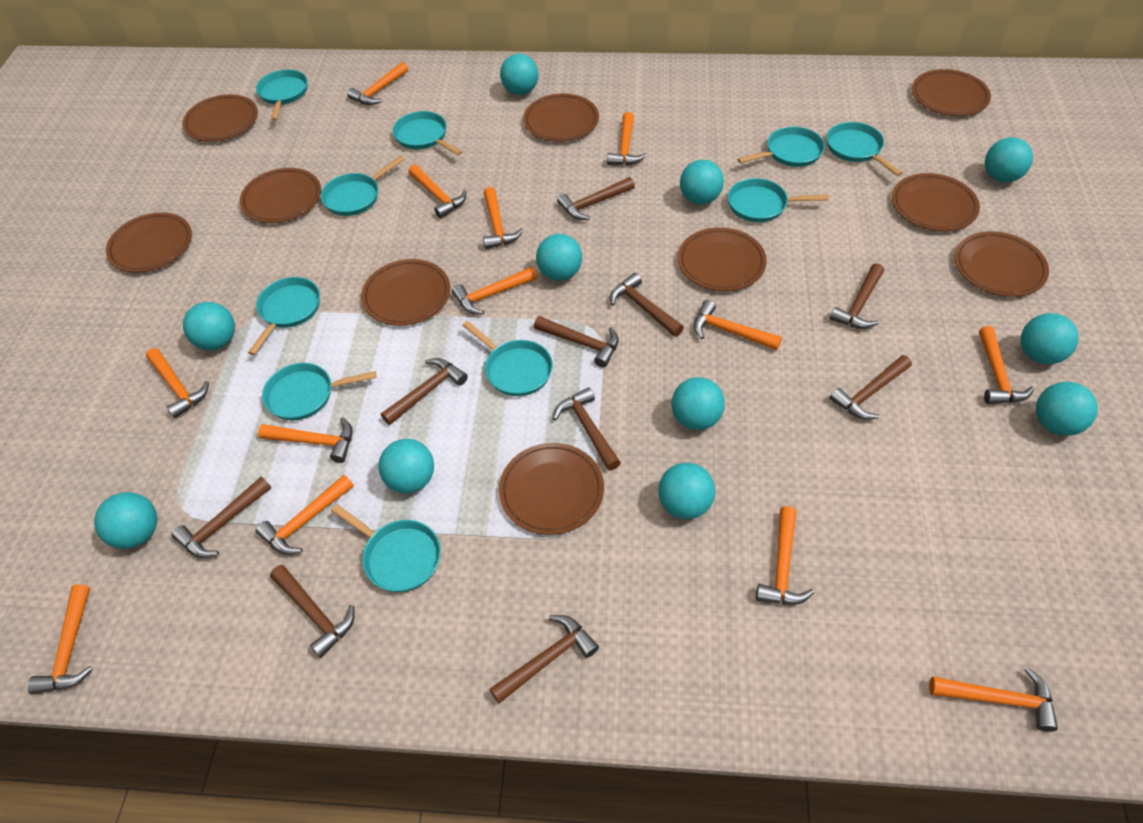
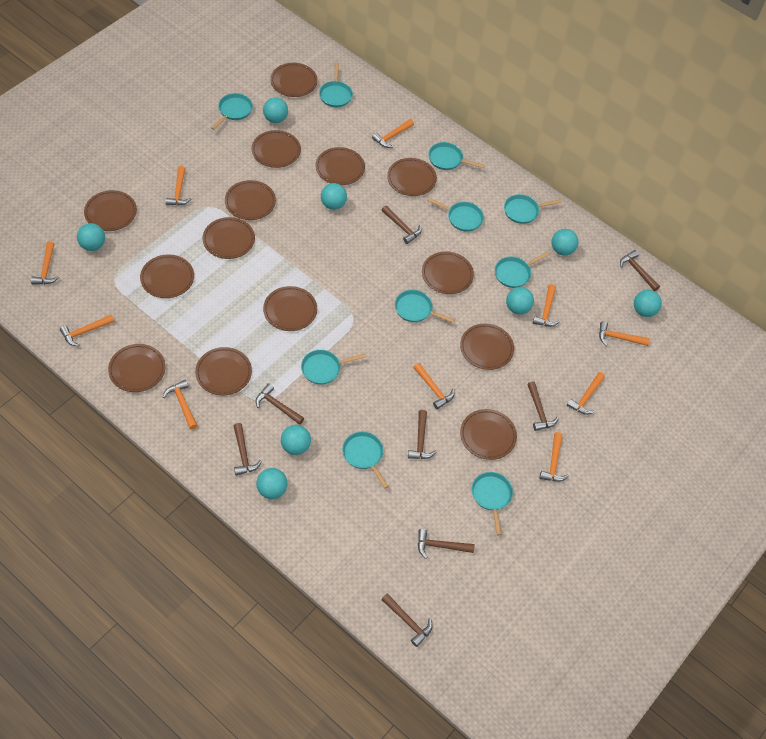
brown hammer: [172,477,271,558] [270,565,354,658] [381,358,468,425] [489,615,599,703] [534,316,619,368] [553,387,621,470] [557,177,635,220] [610,273,684,337] [829,355,912,420] [830,263,884,329] = 10 -> [234,423,262,476] [256,384,304,425] [381,593,432,647] [382,205,422,244] [408,410,436,459] [418,529,474,558] [527,382,559,431] [620,250,660,291] = 8
brown plate: [106,212,192,272] [182,94,258,142] [240,168,321,223] [361,259,450,326] [499,443,604,535] [523,93,599,142] [678,227,767,291] [892,173,980,231] [912,69,991,116] [954,231,1049,297] = 10 -> [84,190,137,231] [108,344,165,392] [140,254,194,298] [195,347,252,396] [202,217,255,259] [225,180,276,220] [251,130,301,168] [263,286,317,331] [270,63,318,97] [315,147,365,185] [387,158,437,196] [422,251,474,294] [460,324,514,370] [460,409,517,460] = 14
orange hammer: [27,584,93,694] [146,348,209,418] [256,475,354,555] [258,417,353,463] [347,62,408,105] [408,165,466,218] [452,267,537,315] [483,187,523,249] [607,112,647,165] [694,300,782,350] [756,506,814,605] [929,667,1058,732] [979,326,1034,404] = 13 -> [31,241,59,284] [60,315,115,346] [163,380,198,430] [165,166,191,205] [372,119,414,148] [413,363,454,409] [533,284,560,327] [540,432,569,482] [567,372,605,414] [599,321,650,346] = 10
turquoise ball: [94,492,157,549] [183,302,235,350] [378,439,434,494] [500,54,538,95] [536,234,582,281] [658,463,715,519] [671,377,725,430] [680,160,724,205] [985,137,1033,182] [1021,313,1079,364] [1036,382,1098,436] = 11 -> [77,223,105,251] [256,468,288,499] [263,97,288,123] [281,425,311,455] [321,183,347,210] [506,287,534,315] [551,229,578,256] [634,290,662,317] = 8

